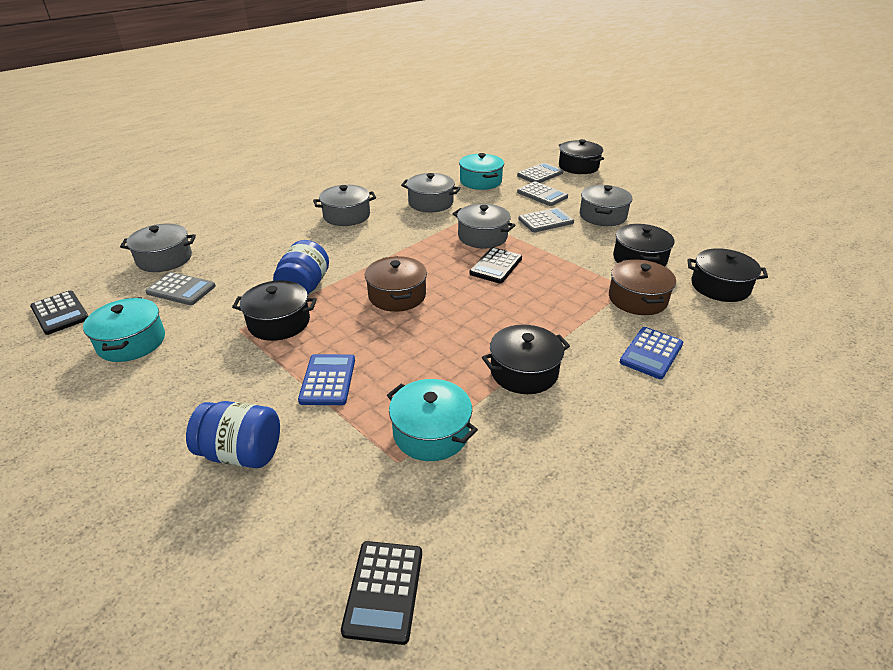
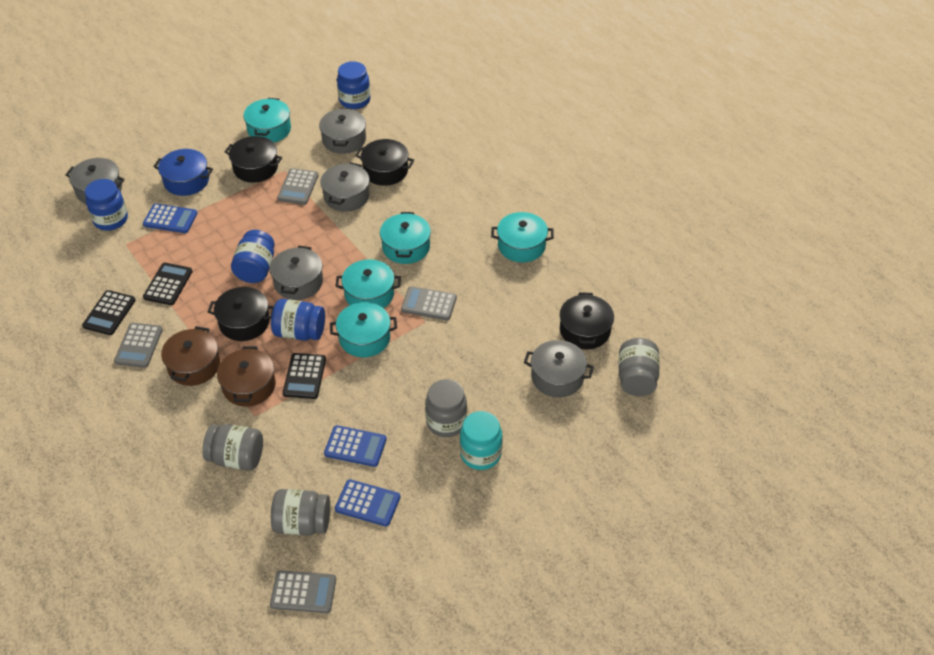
black pot: [232,280,317,341] [482,325,570,394] [559,139,604,174] [613,224,675,267] [687,248,768,302] = 5 -> [208,287,274,341] [225,136,282,183] [355,139,414,186] [560,292,614,349] = 4
blue calculator: [298,354,355,405] [620,327,683,379] = 2 -> [143,203,197,233] [324,425,387,467] [335,479,400,526] = 3
blue jar: [186,401,280,468] [273,240,329,294] = 2 -> [85,179,128,231] [231,230,275,283] [271,299,325,341] [337,61,371,109] = 4
blue pot: none = 0 -> [154,149,213,196] = 1
grey jar: none = 0 -> [203,424,263,471] [271,489,330,535] [425,379,467,437] [619,338,660,396] = 4
turquoise jar: none = 0 -> [460,411,502,470] = 1
turquoise pot: [83,297,165,362] [387,379,478,461] [459,153,504,190] = 3 -> [243,98,291,143] [330,302,397,357] [335,259,401,308] [380,212,431,264] [491,212,554,263] = 5

